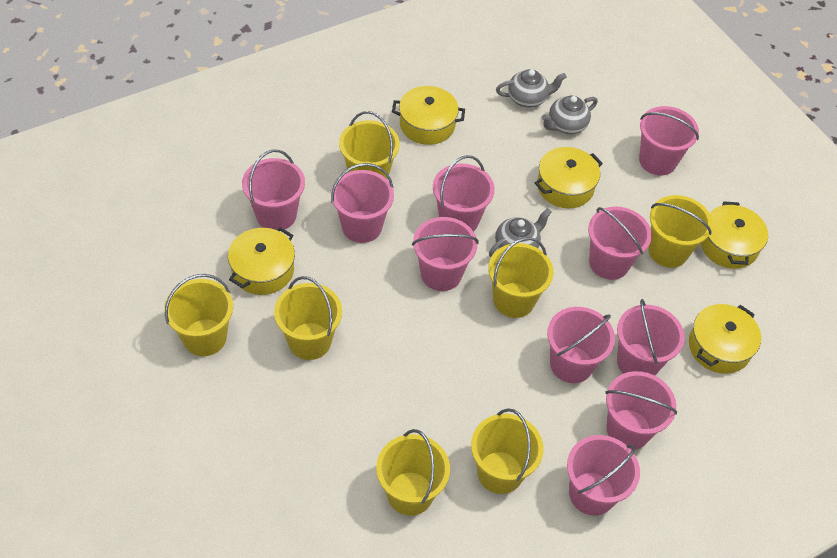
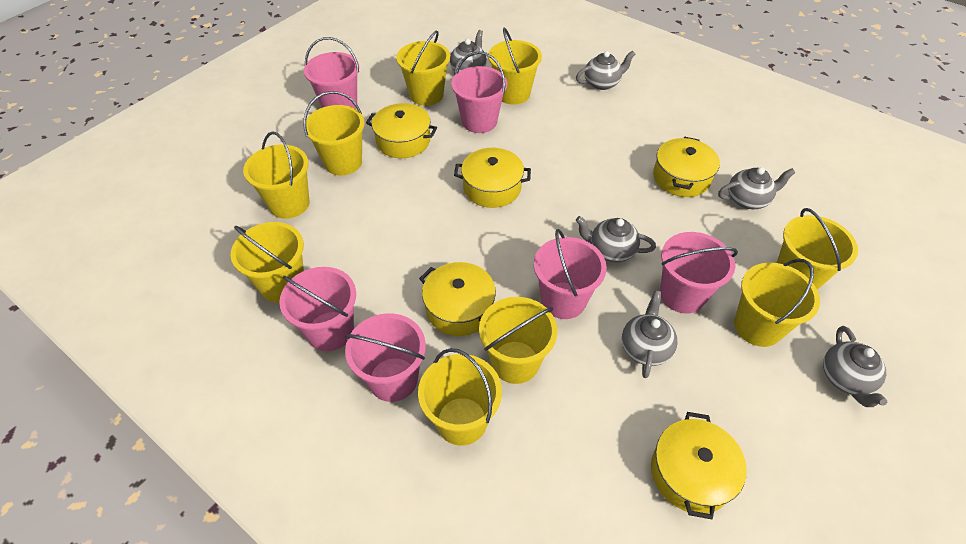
grey teapot: [489,208,552,257] [496,69,567,108] [542,96,598,134] = 3 -> [450,30,487,76] [576,51,635,90] [576,216,656,262] [622,290,678,378] [718,167,795,209] [823,326,887,407] = 6
pink bucket: [242,149,305,230] [331,163,394,243] [412,217,478,291] [433,155,495,232] [547,307,615,383] [567,435,640,516] [588,207,652,280] [605,371,677,450] [617,299,685,375] [639,106,699,176] = 10 -> [279,267,356,351] [304,37,359,109] [345,313,426,402] [451,51,507,133] [534,229,607,319] [660,232,738,314] = 6
yellow bucket: [164,274,233,356] [274,276,342,360] [339,111,400,180] [376,429,450,516] [471,408,543,494] [488,237,553,318] [648,195,713,268] = 7 -> [231,222,304,303] [243,132,309,219] [303,91,365,176] [396,30,450,106] [418,348,502,446] [479,297,557,384] [488,27,542,105] [734,259,820,347] [777,208,858,290] = 9

